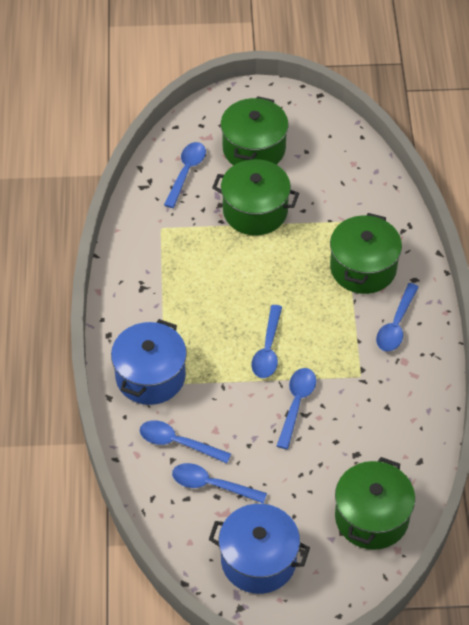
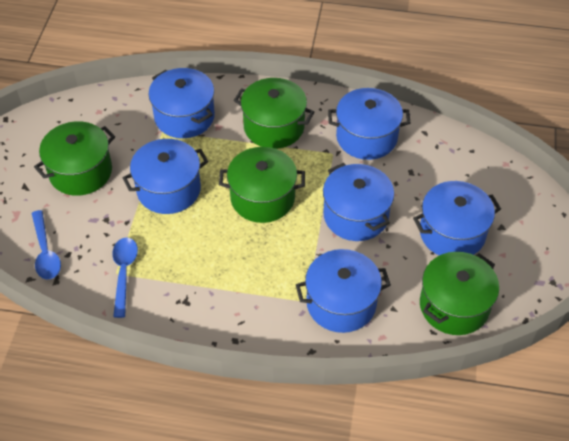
blue pot: [111,319,187,405] [209,504,310,594] = 2 -> [122,139,208,214] [148,68,215,138] [296,249,391,333] [323,163,394,241] [328,88,410,160] [413,181,501,256] = 6
blue spoon: [140,420,231,463] [164,142,206,208] [172,463,267,504] [251,305,282,378] [277,368,316,449] [376,283,419,352] = 6 -> [31,210,61,279] [112,237,138,318] = 2

